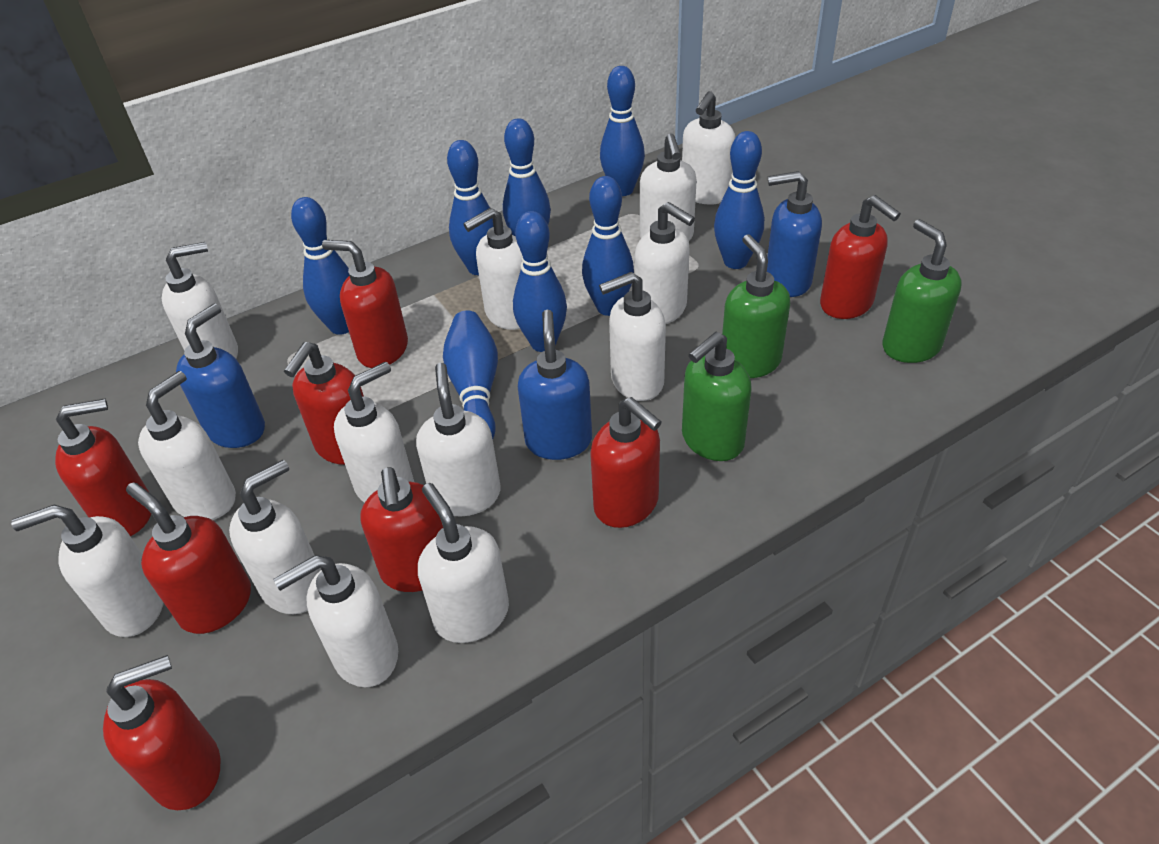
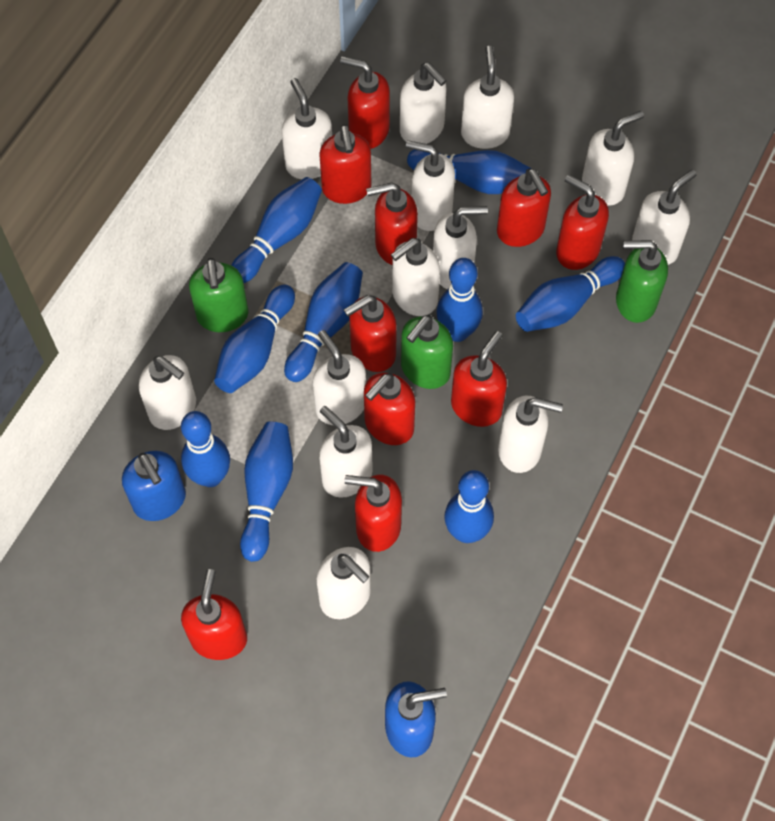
blue bowling pin: [291,197,349,335] [443,310,498,439] [447,140,494,275] [503,118,551,236] [513,211,567,352] [582,176,634,316] [600,66,645,196] [714,131,764,269] = 8 -> [181,411,230,487] [214,285,295,393] [231,177,322,283] [240,421,293,562] [284,262,363,382] [407,150,532,194] [436,258,483,342] [444,470,494,543] [516,256,625,332] = 9
blue soap dispenser: [176,304,265,448] [518,310,592,460] [767,171,822,297] = 3 -> [122,451,186,521] [385,681,447,757] = 2
red soap dispenser: [55,399,151,536] [103,655,220,810] [126,482,251,634] [284,342,364,465] [322,240,408,368] [360,467,443,592] [590,397,661,528] [820,195,901,319] = 8 -> [181,569,247,660] [319,125,371,204] [340,56,390,149] [344,295,397,372] [345,474,402,552] [364,373,415,445] [366,182,418,265] [451,331,507,427] [497,169,551,247] [556,174,609,270] = 10

